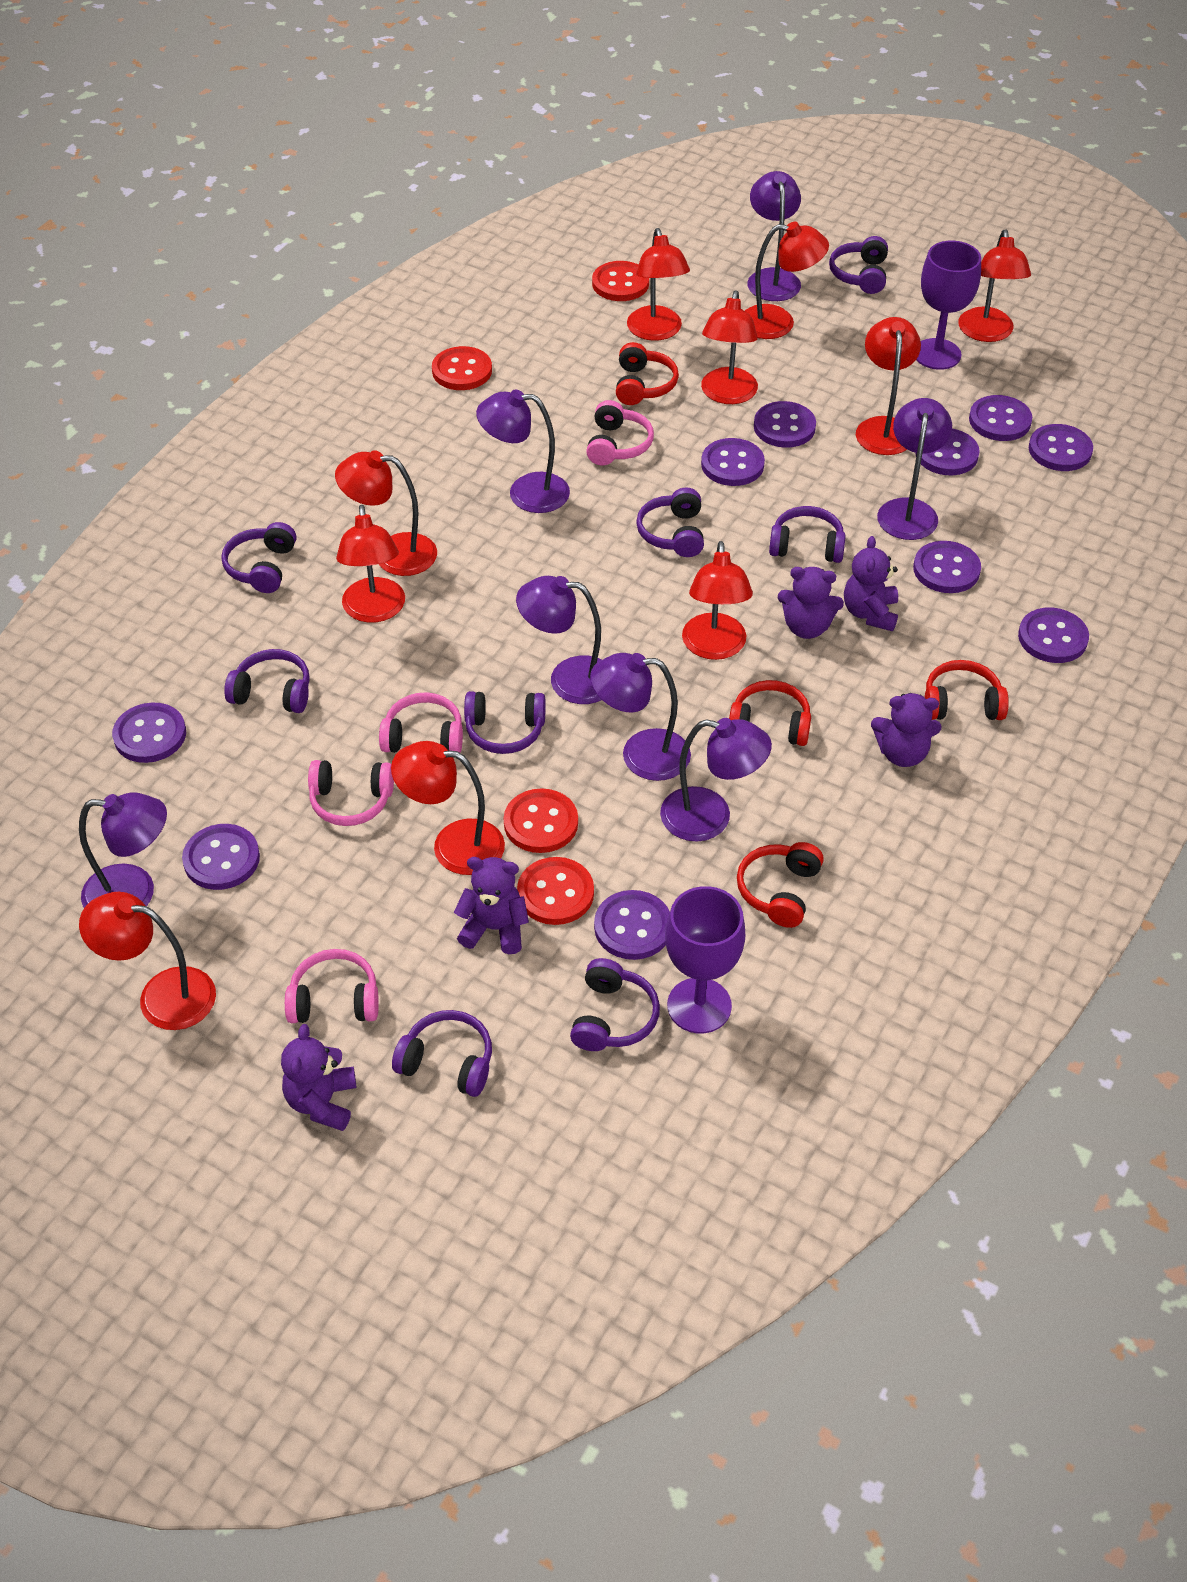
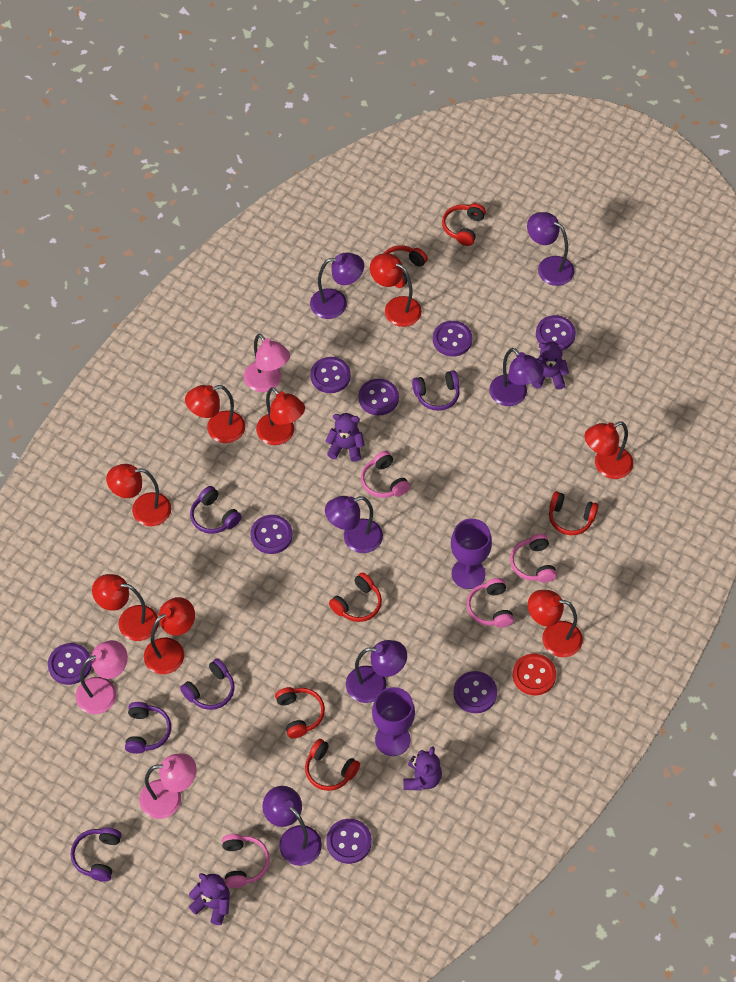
pink lamp: none = 0 -> [76,640,128,714] [139,753,197,819] [244,334,290,392] = 3
purple button: [112,703,186,763] [182,824,260,890] [594,890,670,960] [701,438,765,486] [754,401,816,448] [913,541,981,593] [916,429,980,475] [969,395,1032,441] [1018,608,1089,663] [1029,424,1093,471] = 10 -> [48,643,92,685] [251,515,292,554] [310,357,351,393] [326,819,372,864] [359,379,399,415] [433,321,472,357] [453,671,497,713] [536,315,576,350] = 8
purple headphones: [221,522,296,593] [224,649,310,713] [392,1010,492,1097] [464,691,546,754] [570,958,660,1051] [636,487,704,557] [769,506,846,563] [829,236,888,294] = 8 -> [71,827,121,882] [125,702,171,754] [180,659,235,710] [190,486,242,534] [412,370,460,411] = 5
purple lamp: [79,792,167,908] [476,389,570,513] [516,576,602,704] [590,653,691,781] [660,718,772,842] [747,171,801,301] [877,398,952,540] = 7 -> [262,786,322,866] [310,253,364,319] [325,496,383,553] [346,640,407,703] [489,348,544,406] [527,212,575,286] = 6
purple teddy bear: [281,1024,356,1131] [454,857,529,954] [778,567,844,639] [844,536,898,631] [871,693,941,767] = 5 -> [188,873,230,925] [326,413,365,462] [403,746,442,791] [532,342,569,390] = 4
red button: [432,346,492,390] [504,788,578,853] [517,857,594,925] [592,261,649,301] = 4 -> [513,654,556,696] = 1
red headphones: [616,342,679,405] [729,680,811,746] [737,842,824,928] [925,660,1009,720] = 4 -> [275,687,325,739] [305,739,360,791] [329,572,382,622] [383,245,428,288] [442,203,486,246] [549,491,599,535] = 6
red lamp: [79,892,216,1030] [335,450,437,576] [336,505,405,623] [391,741,505,875] [627,228,690,341] [682,541,753,660] [701,290,758,404] [745,222,829,339] [856,317,921,455] [958,229,1031,342] = 10 -> [92,574,159,641] [106,464,171,526] [144,597,195,674] [185,385,245,443] [256,387,305,445] [370,253,422,327] [528,590,583,657] [585,422,633,479] = 8

